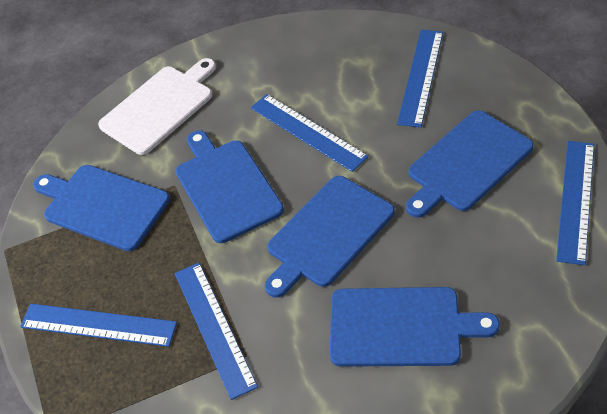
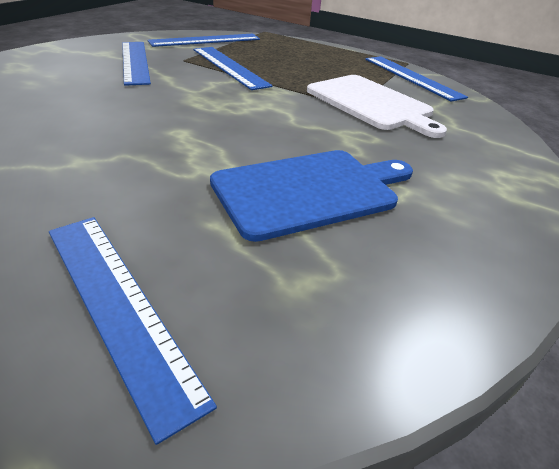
blue cutting board: [33,165,170,251] [176,130,284,243] [265,176,395,298] [330,287,500,367] [406,110,533,218] = 5 -> [210,150,413,242] = 1

